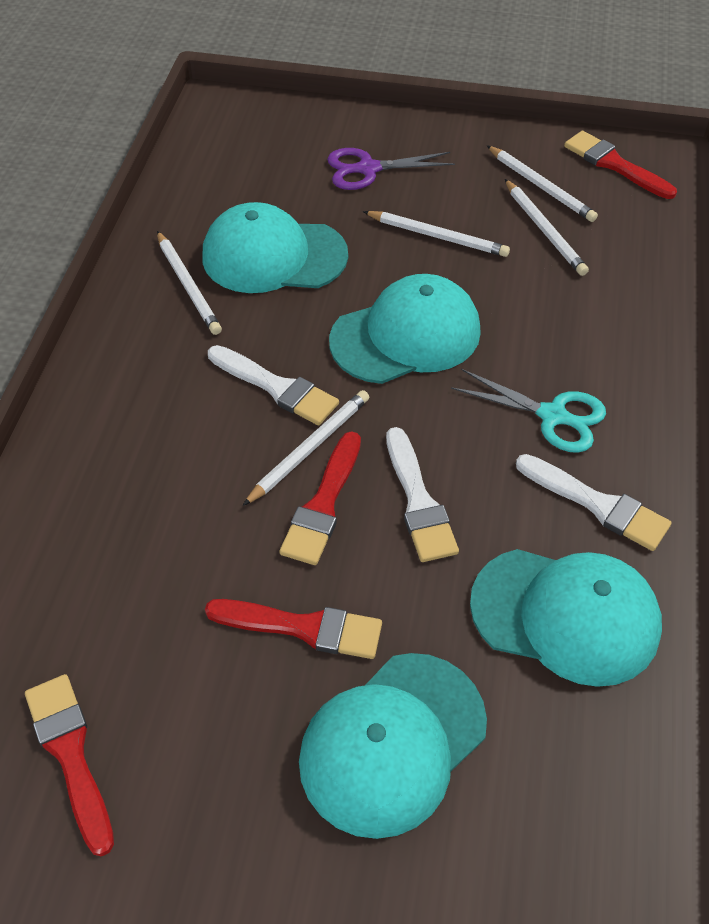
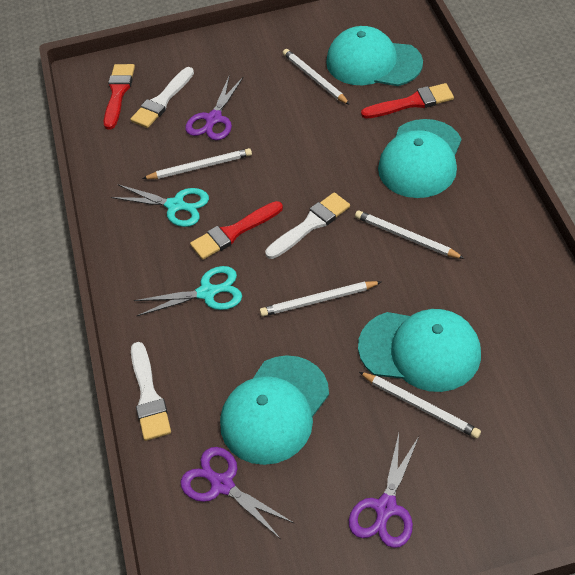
purple scissors: [327,148,455,190] = 1 -> [180,447,295,538] [185,77,243,140] [349,433,419,548] = 3
red brush: [25,674,114,857] [205,599,382,659] [279,431,361,565] [564,131,677,199] = 4 -> [104,64,135,130] [190,201,283,260] [361,83,454,119] = 3
turquoise scissors: [451,369,606,453] = 1 -> [111,185,209,227] [134,266,242,316] = 2

